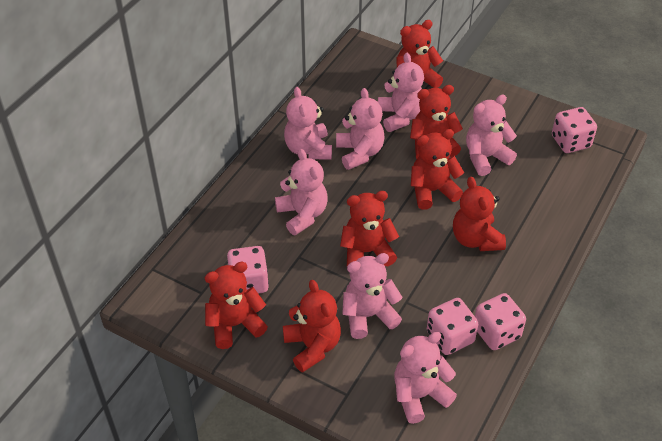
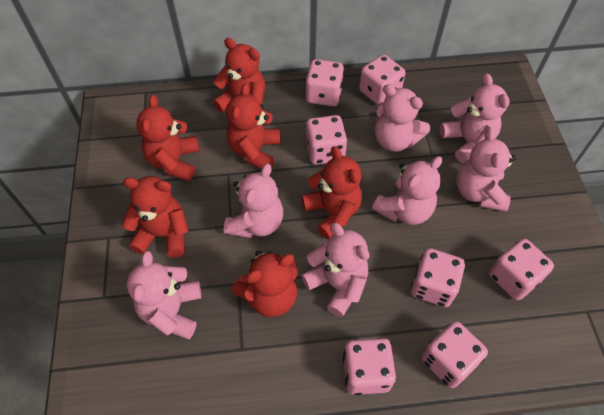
pink dice: [227,246,269,294] [427,298,478,355] [475,293,526,350] [552,107,597,153] = 4 -> [306,59,344,106] [306,115,347,165] [343,338,396,395] [359,55,405,105] [411,248,465,307] [422,321,488,388] [489,238,554,300] = 7
red teddy bear: [205,262,268,349] [283,280,341,373] [340,191,399,266] [397,20,443,88] [410,85,463,159] [411,129,464,210] [453,177,506,251] = 7 -> [122,176,189,258] [137,95,199,181] [213,38,265,112] [226,83,280,169] [232,251,298,317] [301,146,362,239] = 6

